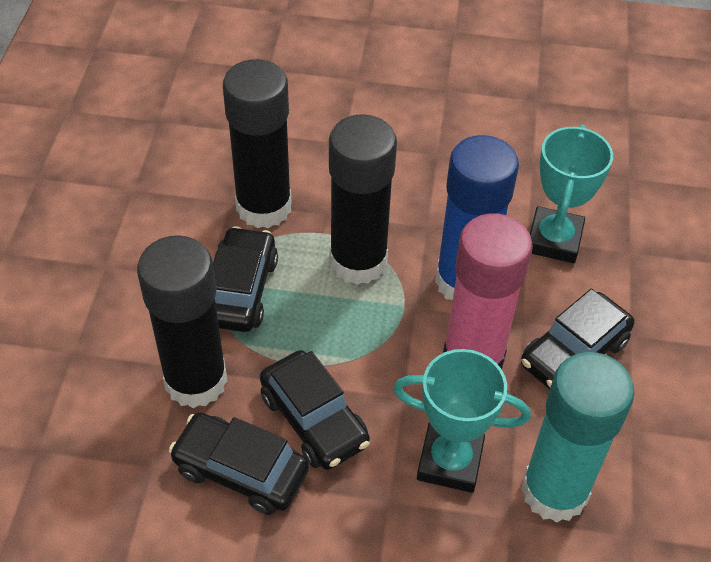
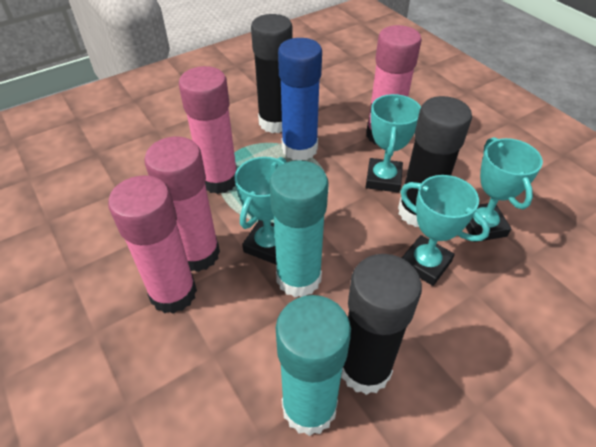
black car: [169,413,309,515] [213,226,278,332] [260,350,370,470] [521,289,634,389] = 4 -> none = 0
pink glue stick: [443,213,533,369] = 1 -> [108,176,197,314] [144,137,220,272] [179,66,237,194] [366,25,422,145] = 4
turquoise glue stick: [521,352,635,523] = 1 -> [269,160,329,297] [276,295,351,436] = 2
turquoise trophy: [393,349,531,493] [530,124,613,263] = 2 -> [235,157,286,265] [366,94,421,193] [400,175,490,286] [465,137,543,242] = 4

